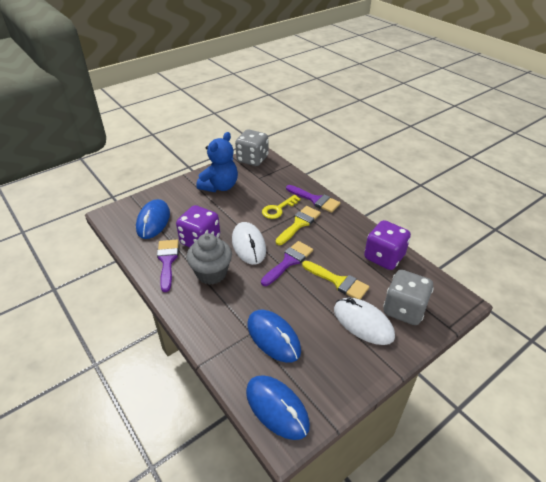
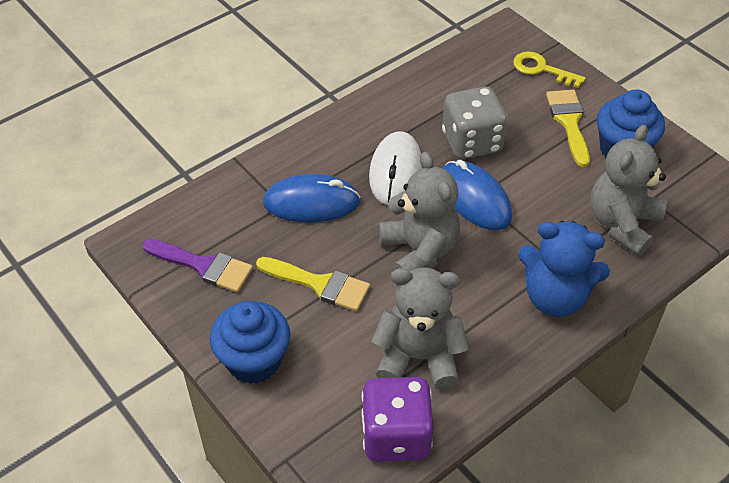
blue cupcake: none = 0 -> [210,301,290,384] [597,89,665,158] = 2
blue mouse: [136,199,170,239] [246,375,310,440] [247,310,301,363] = 3 -> [263,174,361,222] [443,160,512,230] = 2
grey cupcake: [187,233,232,285] = 1 -> none = 0
grey dice: [235,130,268,166] [383,270,434,325] = 2 -> [442,87,508,159] = 1
grey teddy bear: none = 0 -> [372,267,469,390] [379,152,460,272] [590,125,667,256] = 3
purple brush: [157,240,179,292] [261,241,313,286] [286,185,341,213] = 3 -> [143,239,253,292] = 1
purple dice: [176,205,220,247] [364,220,411,270] = 2 -> [362,377,433,462] = 1
white mouse: [232,222,266,265] [334,298,395,345] = 2 -> [369,131,422,205] = 1

